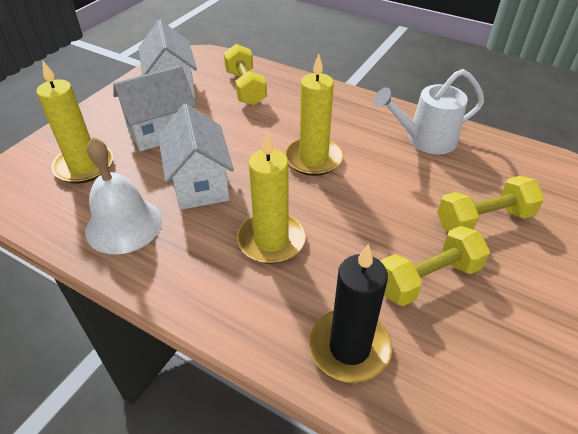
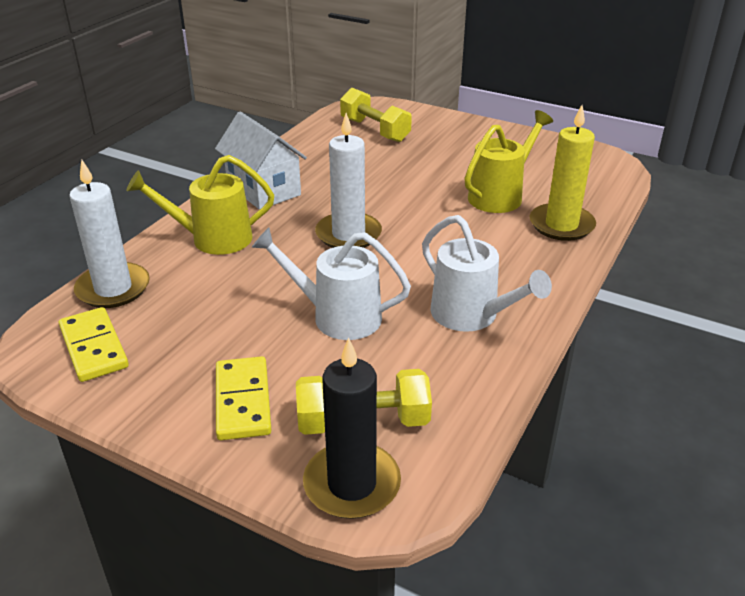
white bell: [85,137,162,254] = 1 -> none = 0
white candle: none = 0 -> [69,160,150,308] [315,113,382,248] = 2
white house: [113,65,196,151] [138,20,197,99] [158,104,234,210] = 3 -> [215,112,307,210] = 1
white watering can: [374,69,484,154] = 1 -> [252,227,411,340] [422,215,552,332] = 2
yellow candle: [36,61,113,184] [237,132,306,264] [285,54,343,176] = 3 -> [530,105,596,241] = 1
yellow domino: none = 0 -> [59,307,129,382] [216,356,272,440] = 2
yellow dumbbell: [224,44,267,106] [381,226,490,306] [437,176,545,232] = 3 -> [296,369,432,435] [340,88,412,142] = 2
yellow watering can: none = 0 -> [126,155,274,255] [465,110,553,213] = 2

